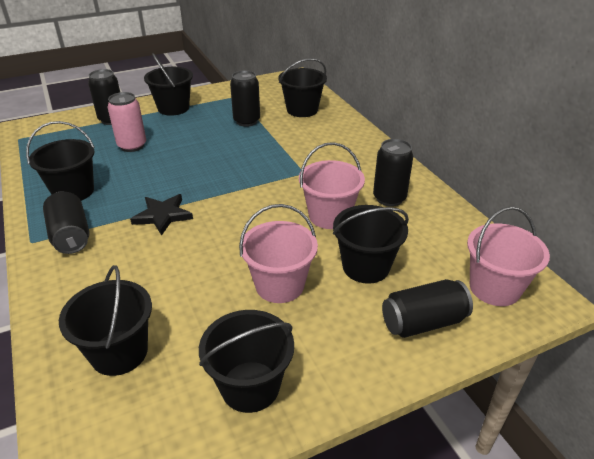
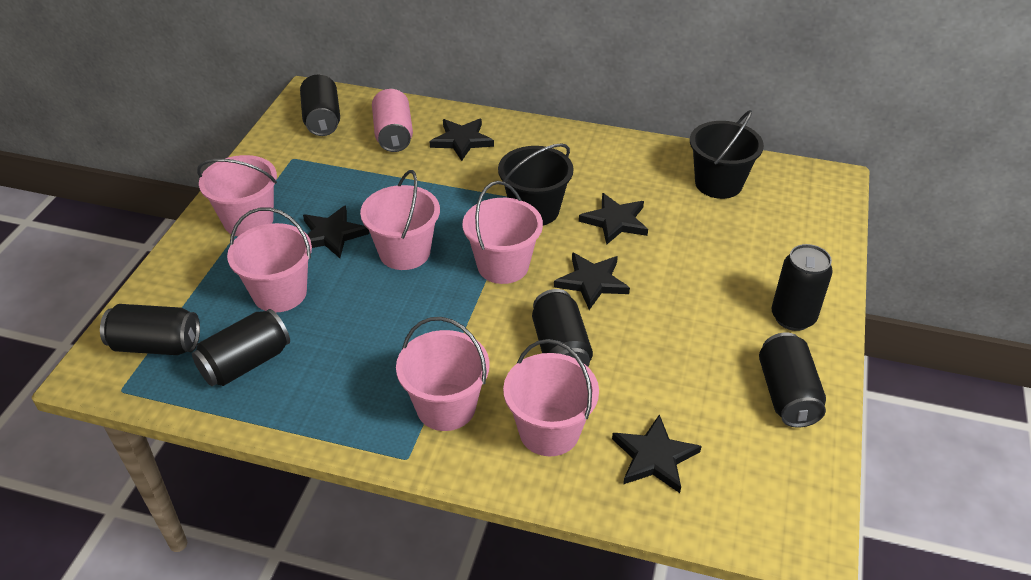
black bucket: [26,121,95,201] [59,265,152,376] [144,53,193,116] [199,310,294,413] [278,58,327,117] [333,205,409,284] = 6 -> [498,143,574,225] [690,110,764,199] = 2
black can: [43,191,89,254] [88,69,120,125] [230,70,260,127] [373,139,413,207] [382,279,473,338] = 5 -> [100,304,200,355] [192,309,290,386] [300,74,340,136] [532,289,593,367] [759,332,826,428] [771,244,833,331] = 6
black star: [130,194,193,235] = 1 -> [303,205,369,258] [429,119,494,161] [554,252,630,310] [579,193,648,245] [612,414,702,493] = 5
pink bucket: [239,204,318,303] [299,142,365,229] [467,206,550,306] = 3 -> [197,155,277,236] [227,207,312,312] [360,170,440,270] [396,317,490,431] [462,181,543,284] [503,339,599,456] = 6

